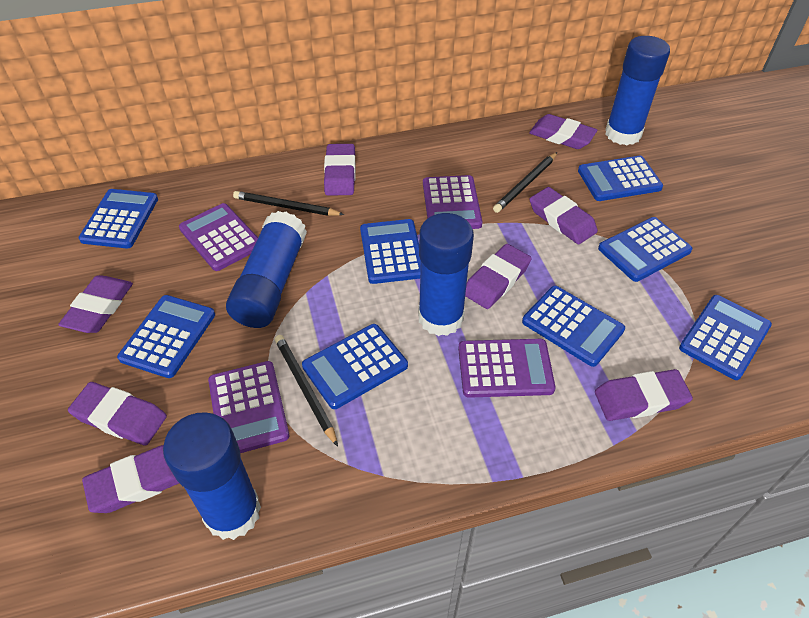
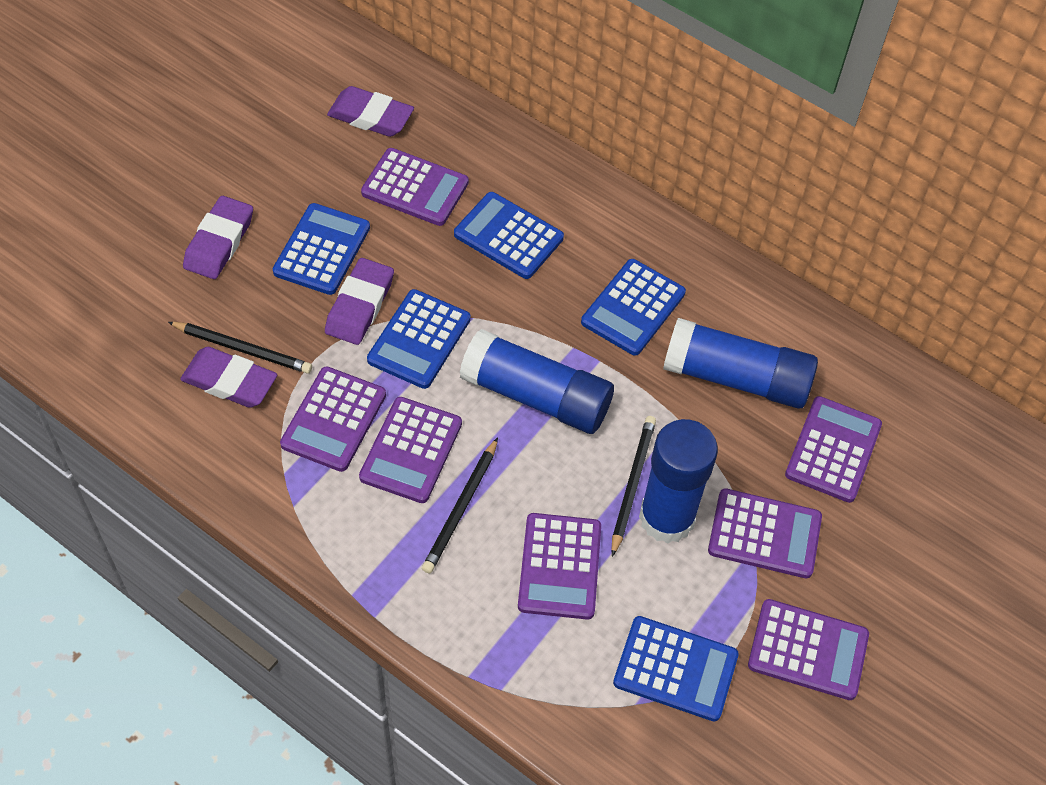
blue calculator: [78,189,158,248] [117,295,215,378] [302,324,408,409] [360,219,421,284] [522,286,625,367] [578,156,663,201] [598,217,692,282] [679,295,772,380] = 8 -> [273,203,370,295] [367,289,471,389] [454,192,564,279] [581,259,686,356] [613,616,739,722] = 5
blue glue stick: [163,412,261,540] [226,211,307,328] [418,213,474,336] [605,36,670,145] = 4 -> [459,329,614,434] [639,419,718,544] [663,318,818,409] = 3
purple calculator: [179,203,258,271] [208,361,289,453] [423,175,483,229] [458,339,556,398] = 4 -> [280,366,386,472] [359,397,462,503] [361,148,469,226] [518,513,601,620] [708,488,822,578] [748,599,869,700] [785,396,882,503] = 7
purple eraser: [58,275,133,333] [68,382,167,446] [82,445,179,513] [324,144,356,196] [465,244,532,309] [529,114,597,149] [529,187,598,245] [595,369,693,421] = 8 -> [180,347,277,408] [183,196,253,279] [325,258,394,345] [327,86,414,137] = 4

